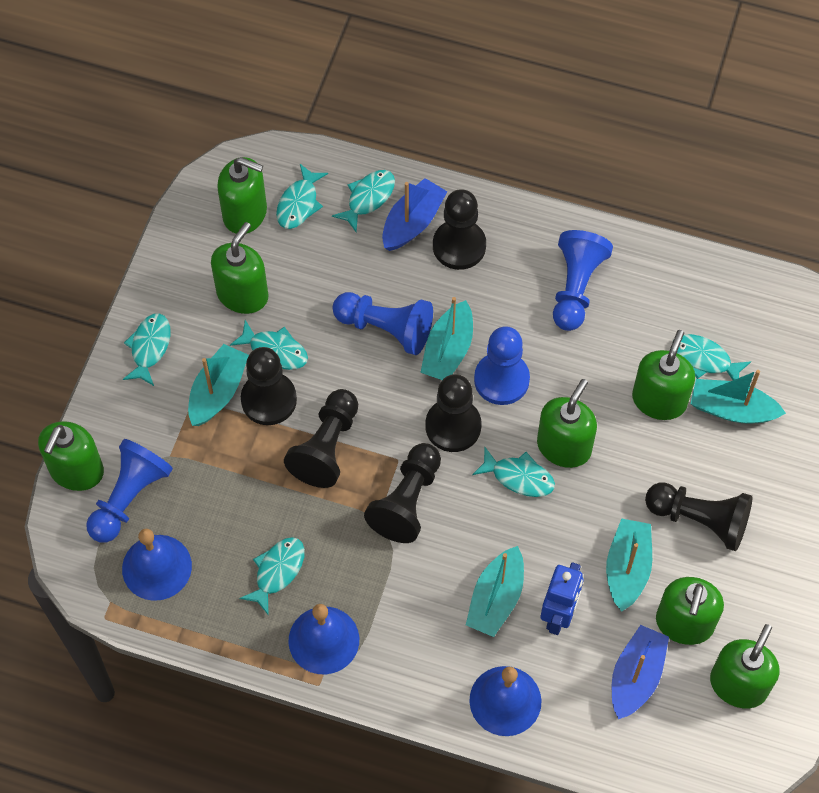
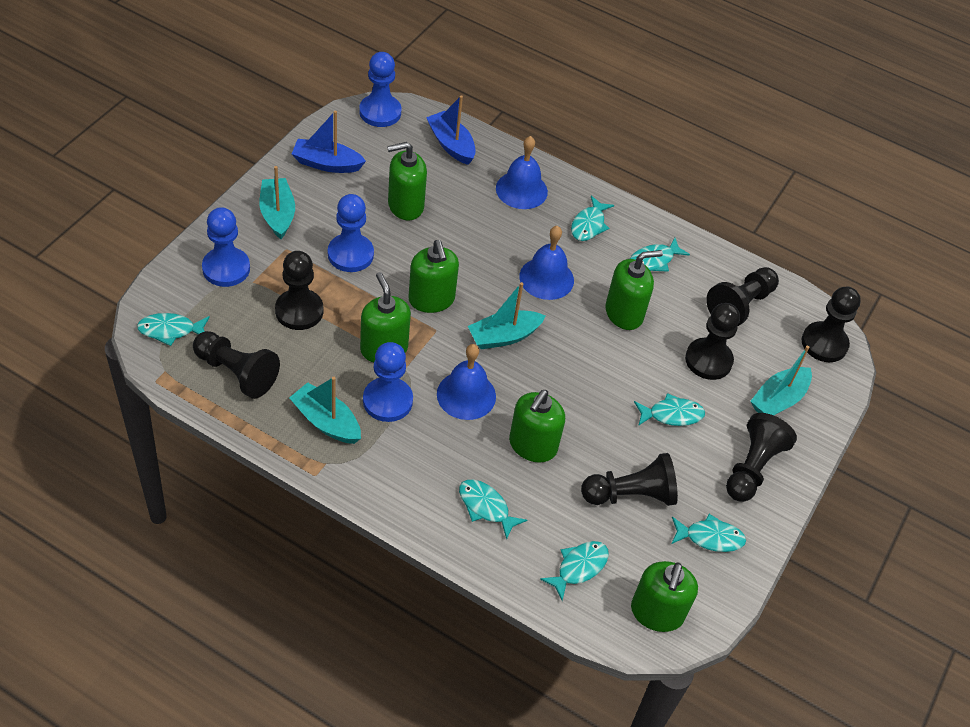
black pawn: [241,347,297,425] [284,389,358,488] [364,443,441,543] [425,374,482,452] [433,189,486,270] [645,483,752,551] = 6 -> [193,331,280,399] [275,251,323,330] [581,453,678,506] [685,303,740,380] [706,267,779,327] [726,413,797,502] [802,287,861,362] = 7
blue robot: [541,562,584,635] = 1 -> none = 0
green soap dispenser: [38,421,104,491] [211,222,268,314] [217,157,267,234] [537,379,597,468] [632,330,695,420] [656,577,724,645] [710,624,779,709] = 7 -> [360,272,411,362] [387,142,427,220] [408,240,459,313] [509,390,565,463] [605,250,663,330] [631,561,698,632] = 6
turquoise boat: [188,344,249,426] [420,297,473,380] [466,546,524,637] [606,518,652,612] [691,370,786,424] = 5 -> [259,166,295,239] [289,377,361,444] [468,282,545,349] [750,346,812,415] = 4

